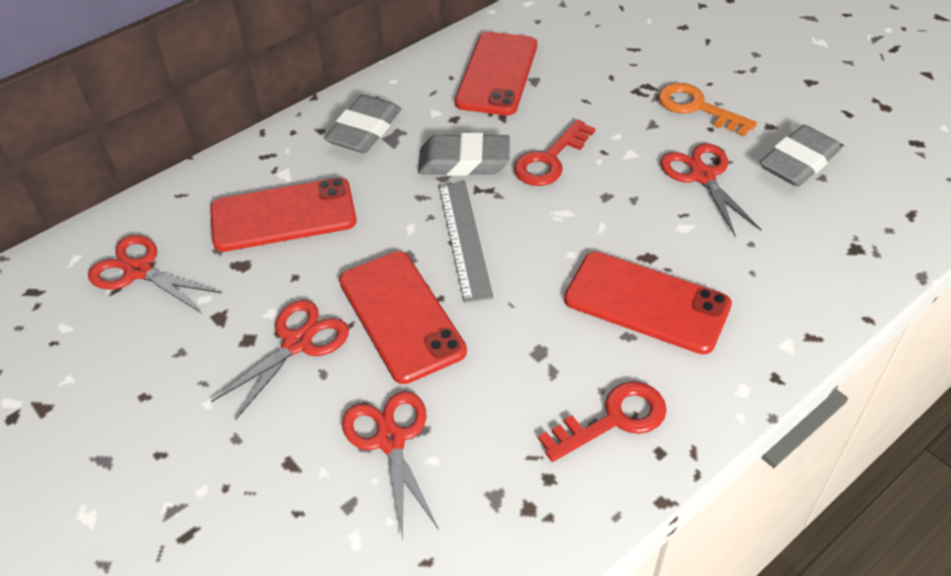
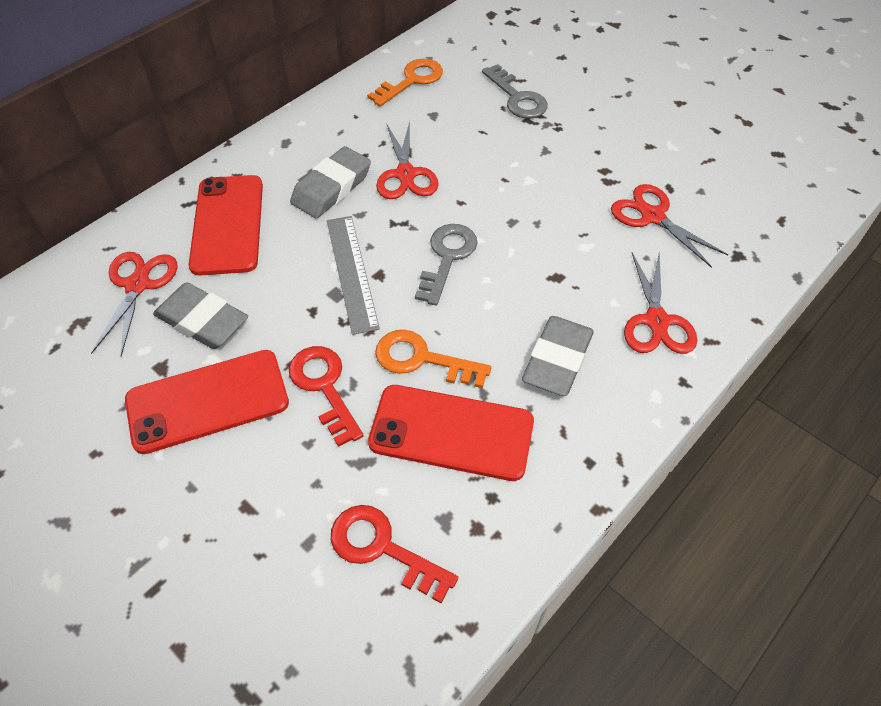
grey key: none = 0 -> [415,224,478,306] [482,64,548,119] = 2
orange key: [658,83,757,137] = 1 -> [367,59,443,106] [375,330,491,388] = 2
red phone: [210,178,357,252] [339,251,467,384] [455,32,537,115] [564,252,732,354] = 4 -> [125,350,289,454] [189,175,263,276] [368,385,534,481] = 3

